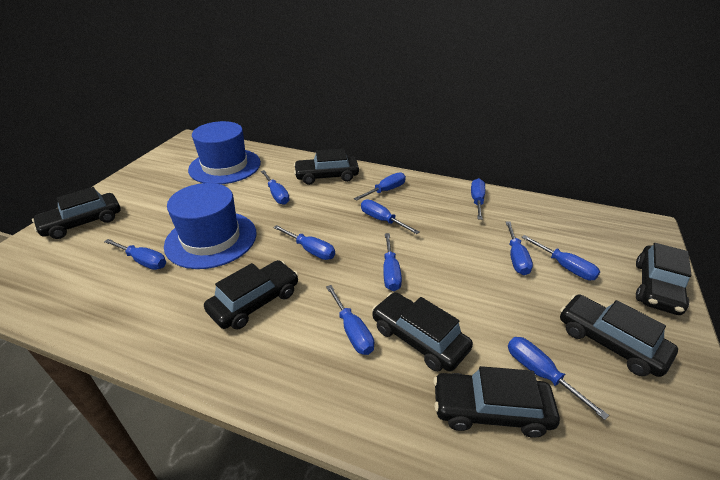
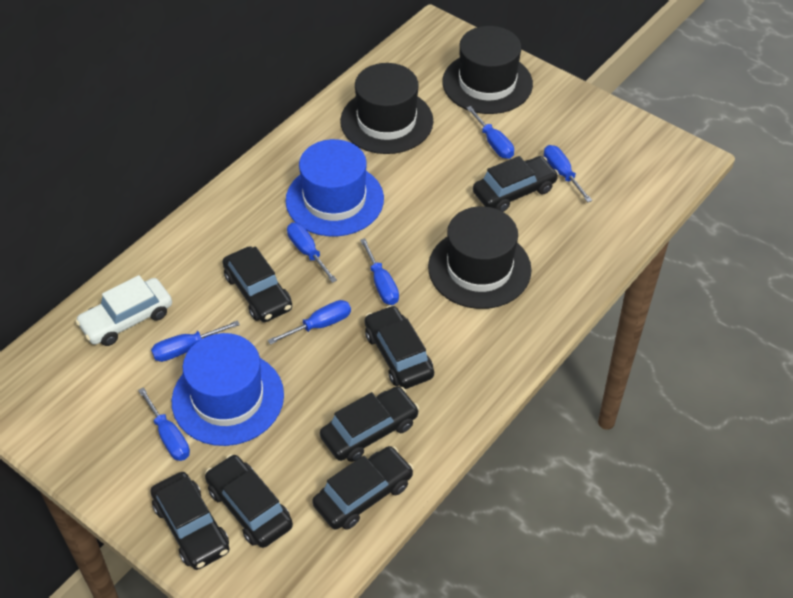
black hat: none = 0 -> [340,63,433,154] [428,206,532,309] [442,26,533,114] = 3
blue screwdriver: [104,239,166,270] [261,170,290,205] [273,225,335,260] [326,285,374,355] [354,172,406,201] [361,199,420,234] [383,233,402,291] [471,178,485,220] [506,221,533,275] [508,337,609,420] [521,235,600,280] = 11 -> [138,387,190,461] [151,320,240,362] [268,300,351,345] [287,222,337,283] [360,238,399,305] [466,106,514,159] [544,145,592,202] = 7
white car: none = 0 -> [75,275,172,346] = 1

